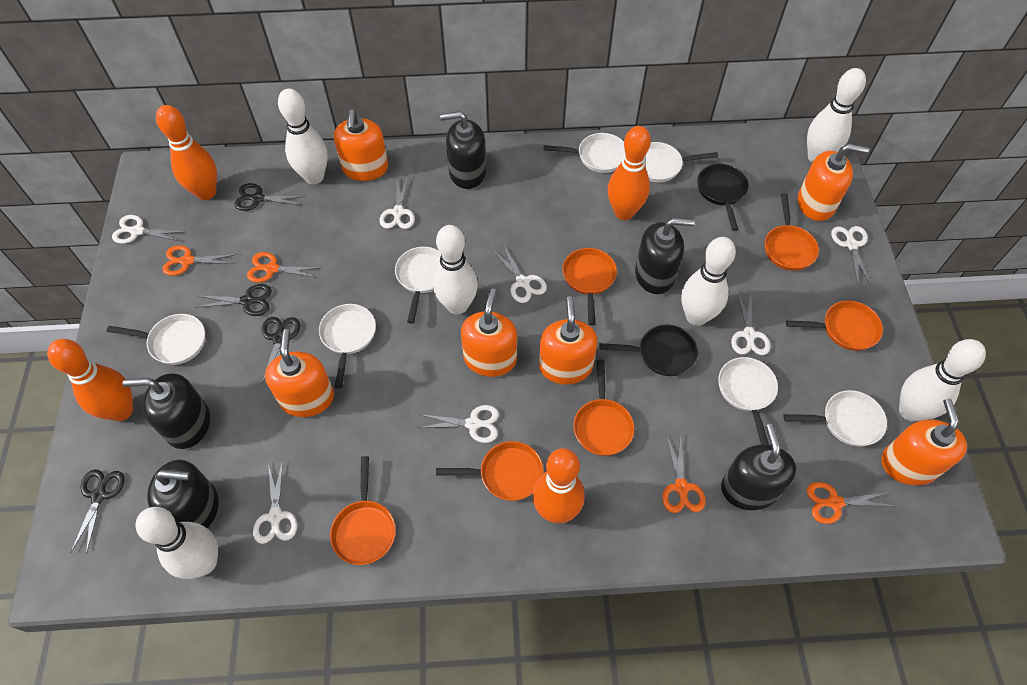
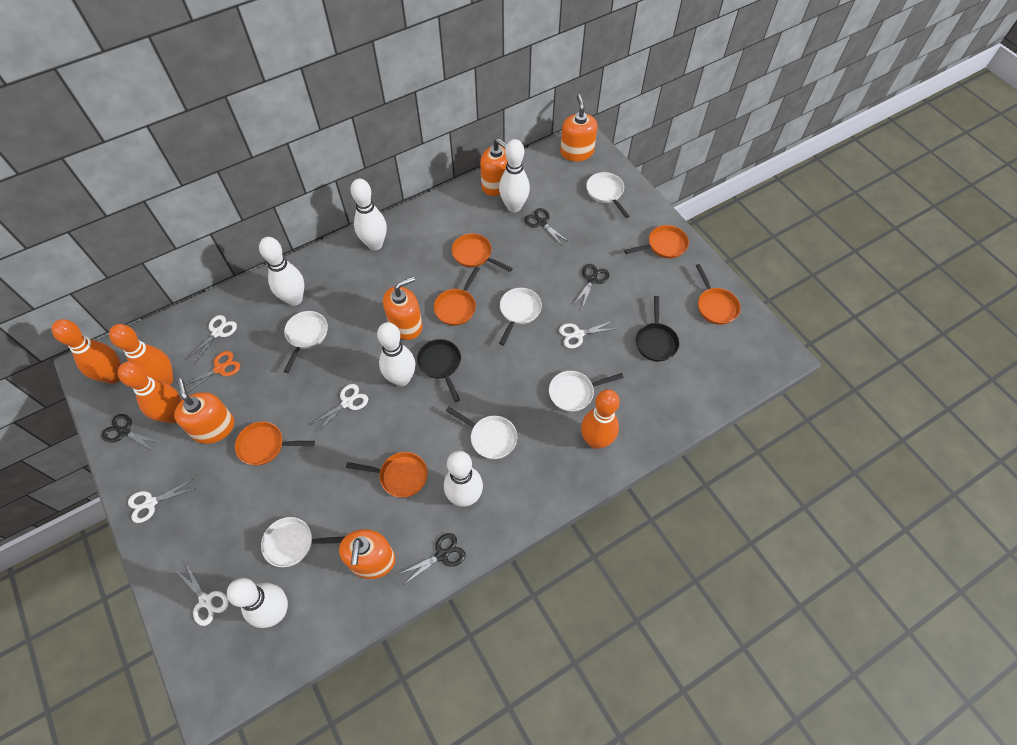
black soap dispenser: [123,373,210,449] [147,460,219,528] [440,111,486,189] [635,218,695,294] [721,424,796,510] = 5 -> none = 0
orange scissors: [162,245,238,276] [247,252,319,283] [662,433,706,513] [807,482,893,524] = 4 -> [184,351,240,393] = 1
orange soap dispenser: [265,329,334,417] [334,110,388,181] [461,289,517,377] [539,296,597,385] [798,144,869,221] [881,398,967,485] = 6 -> [174,379,234,444] [339,529,395,579] [383,276,423,340] [480,138,507,196] [560,94,598,161] = 5
white pan: [107,314,205,365] [319,304,376,389] [395,247,441,324] [544,133,625,173] [645,142,718,182] [718,357,778,445] [783,390,887,446] = 7 -> [261,517,344,567] [283,311,328,373] [446,407,517,459] [499,288,542,345] [549,371,624,412] [586,172,630,218] = 6
white scissors: [112,215,183,244] [253,460,297,544] [379,177,415,229] [418,405,499,443] [493,245,547,303] [731,292,771,355] [831,226,870,284] = 7 -> [128,479,196,523] [176,562,229,626] [187,315,237,364] [310,384,368,433] [559,321,618,348] = 5

